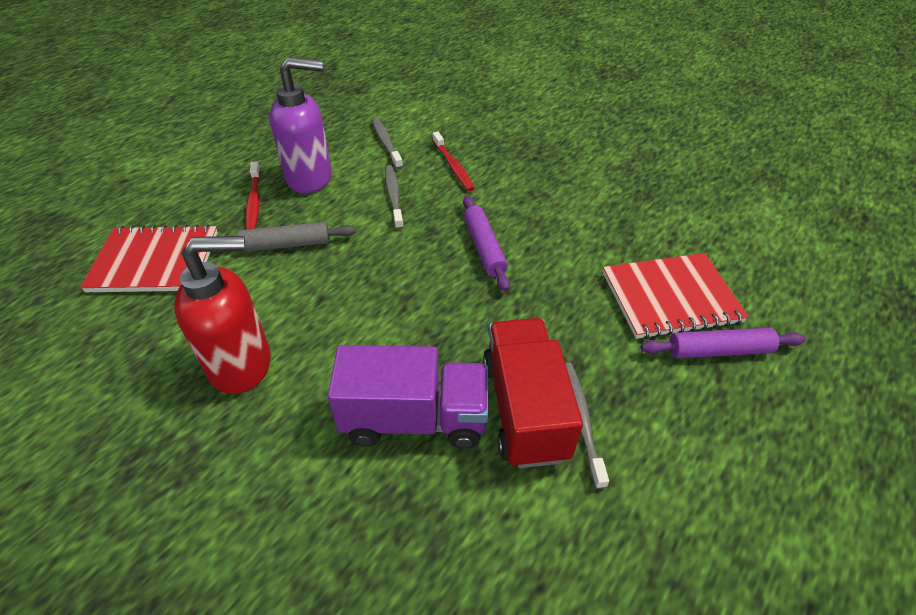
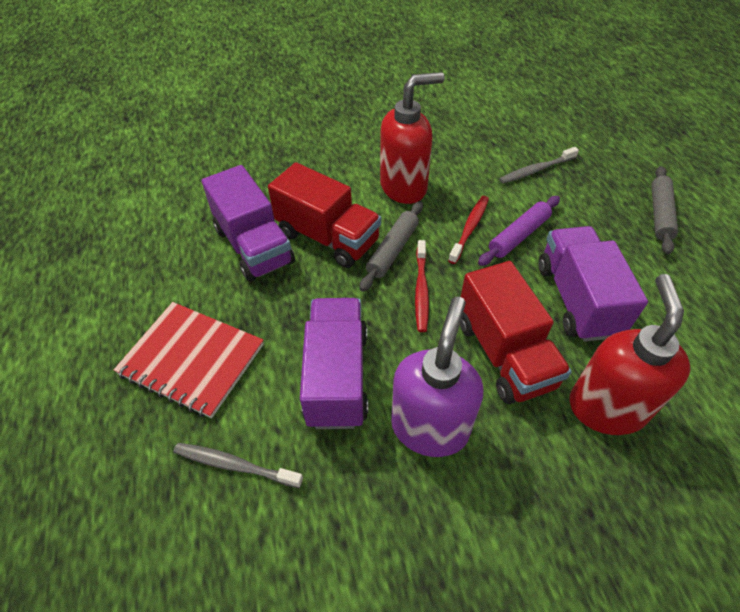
grey rolling pin: [238,222,355,252] = 1 -> [360,201,423,292] [651,166,678,255] = 2
grey toothbrush: [372,118,403,169] [385,165,404,230] [565,363,609,489] = 3 -> [174,443,303,488] [499,147,579,184] = 2
purple rolling pin: [463,196,510,291] [641,328,806,358] = 2 -> [478,196,560,266] = 1
purple truck: [328,345,489,449] = 1 -> [201,165,295,282] [300,298,368,429] [538,226,648,342] = 3
red notebook: [80,225,218,292] [603,253,749,339] = 2 -> [114,302,264,418] = 1
red soap dispenser: [174,236,271,394] = 1 -> [380,72,445,204] [569,274,690,435] = 2
red truck: [483,318,583,468] = 1 -> [268,162,381,268] [460,261,572,404] = 2

